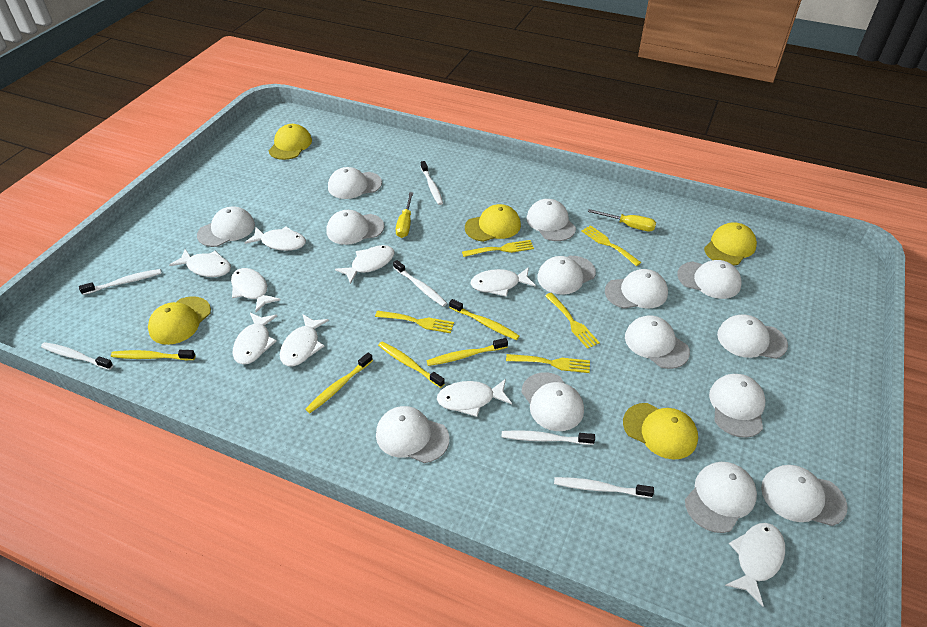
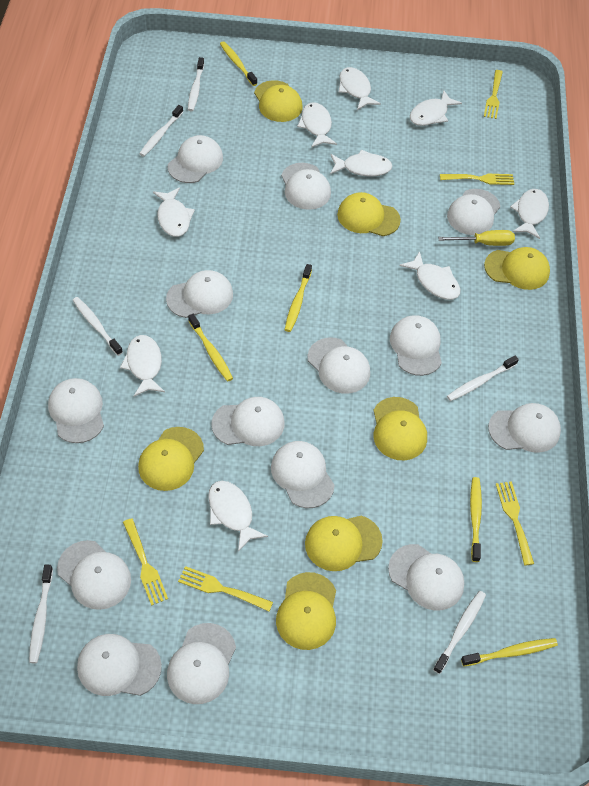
yellow cap: [148,296,211,345] [268,124,312,160] [465,204,521,242] [623,403,698,460] [704,222,757,266] = 5 -> [138,427,204,491] [254,80,302,122] [276,572,336,650] [305,516,383,571] [337,192,401,236] [373,397,427,460] [484,247,550,290] = 7
yellow screwdriver: [396,192,413,238] [588,209,656,231] = 2 -> [438,230,515,246] = 1

